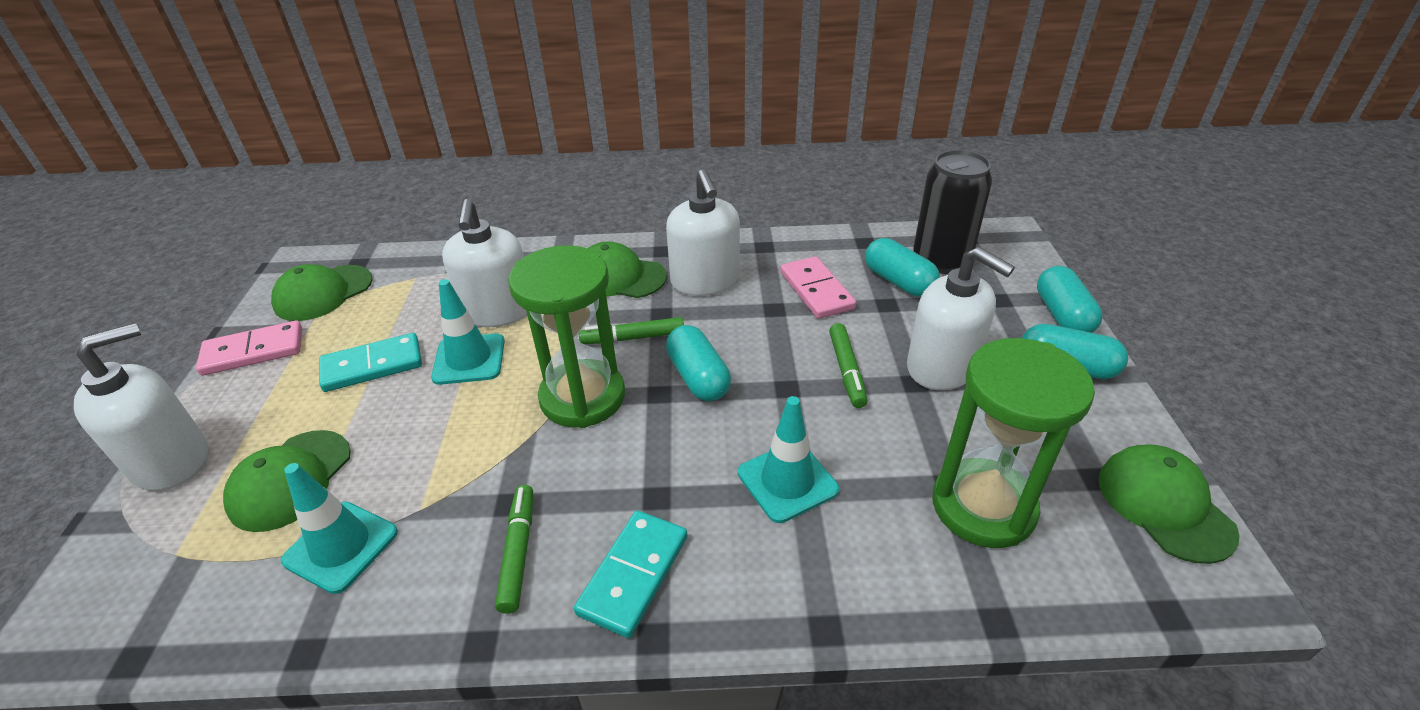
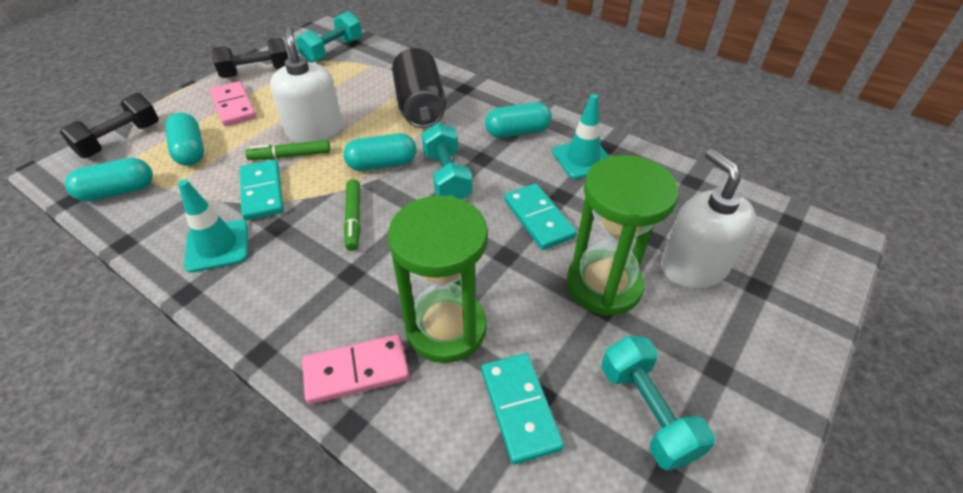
black dumbbell: none = 0 -> [60,93,159,158] [211,38,289,78] = 2
green cap: [223,430,351,532] [271,264,373,321] [587,241,667,298] [1099,445,1240,564] = 4 -> none = 0
green marker: [495,485,533,614] [579,317,684,344] [829,323,868,408] = 3 -> [245,140,330,160] [344,179,361,251] = 2
turquoise domino: [319,333,422,392] [574,511,688,638] = 2 -> [240,160,284,220] [482,353,564,465] [504,184,577,250] = 3
turquoise dumbbell: none = 0 -> [295,11,362,63] [421,123,472,199] [601,336,715,471] = 3
turquoise traffic cone: [281,463,398,594] [431,279,505,385] [738,396,839,523] = 3 -> [178,180,248,273] [552,94,610,179] = 2
white soap dispenser: [74,323,208,491] [442,199,527,327] [666,169,740,296] [907,247,1015,390] = 4 -> [270,26,343,143] [661,149,756,289] = 2

